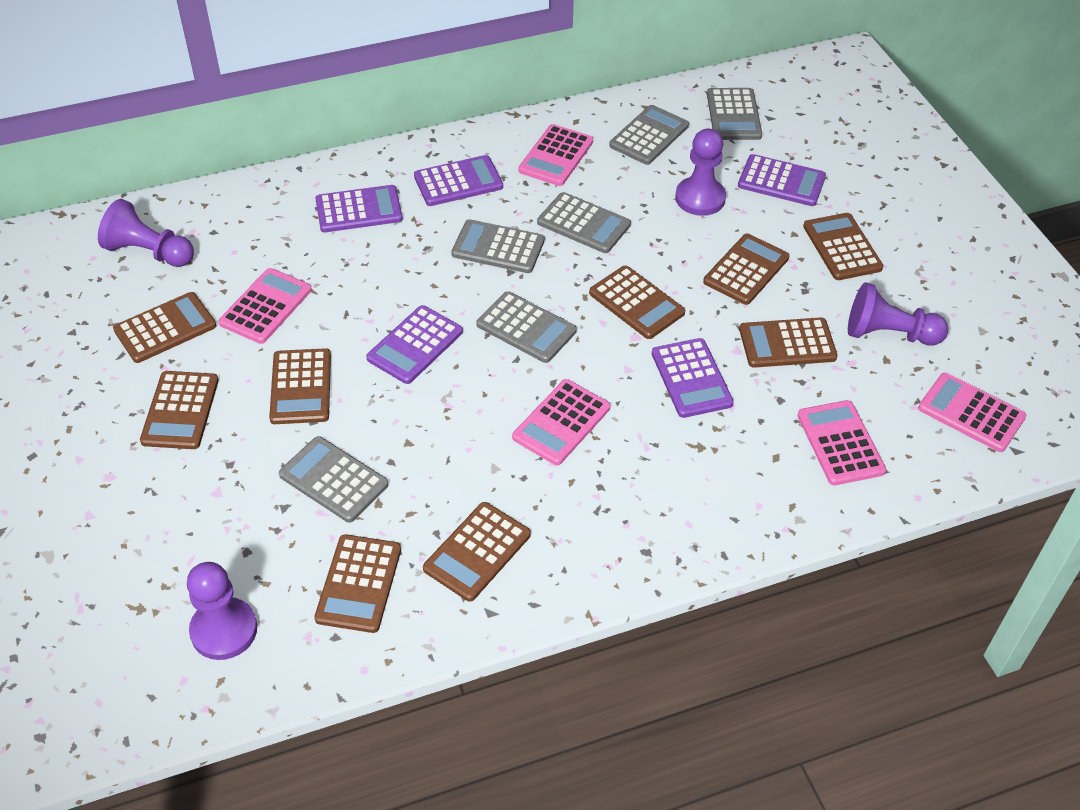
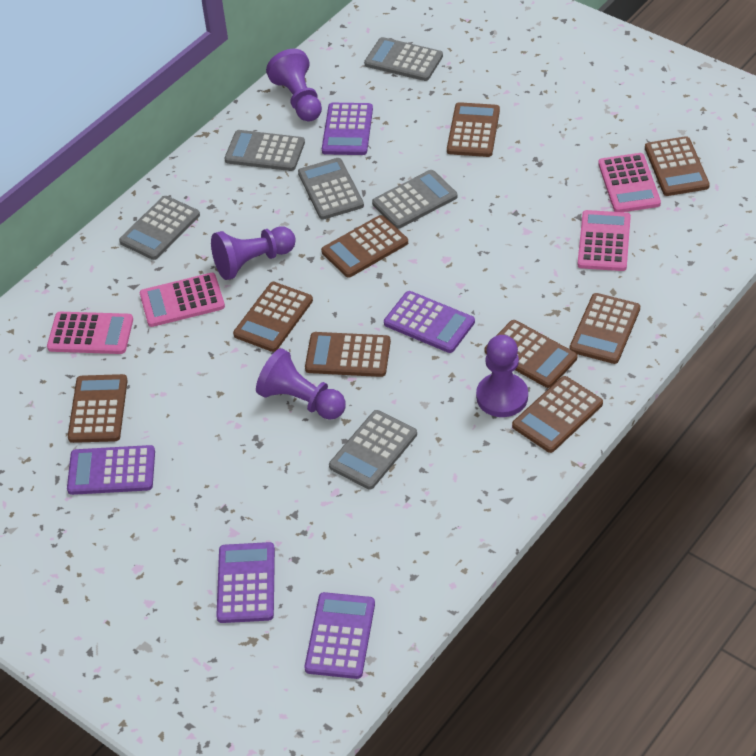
pink calculator: [219,268,312,344] [512,379,610,465] [518,124,593,186] [797,400,886,485] [918,373,1027,452] = 5 -> [47,312,133,354] [140,273,225,327] [578,210,631,271] [598,153,661,212] = 4

